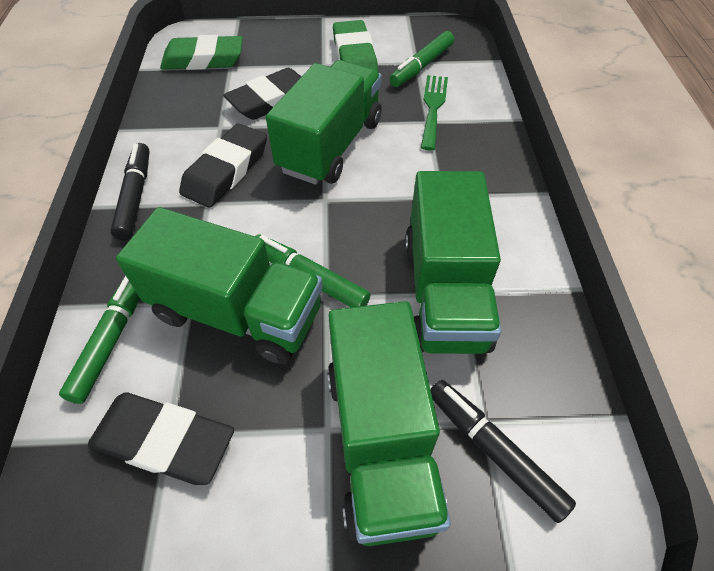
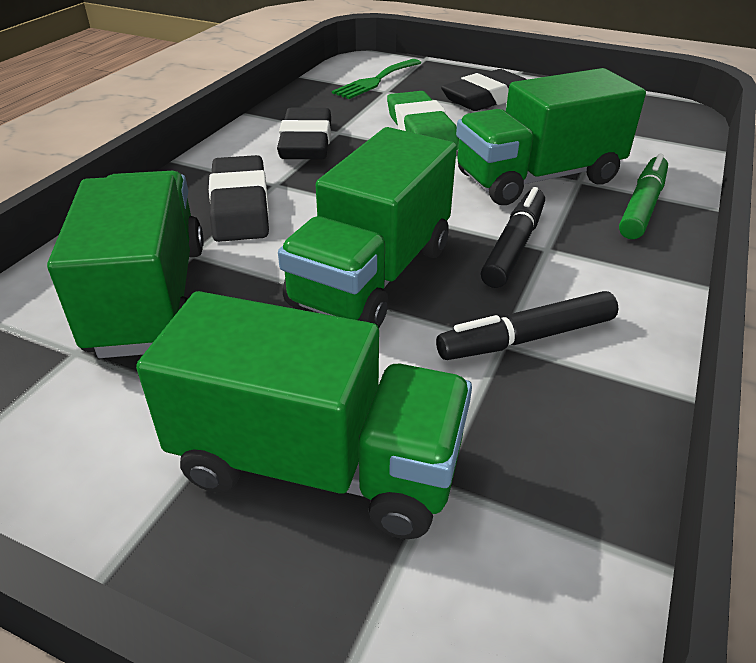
green eraser: [160,35,243,70] [333,20,378,71] = 2 -> [387,91,459,150] = 1
green marker: [59,276,140,404] [255,234,370,307] [389,31,454,87] = 3 -> [619,154,668,239] = 1

